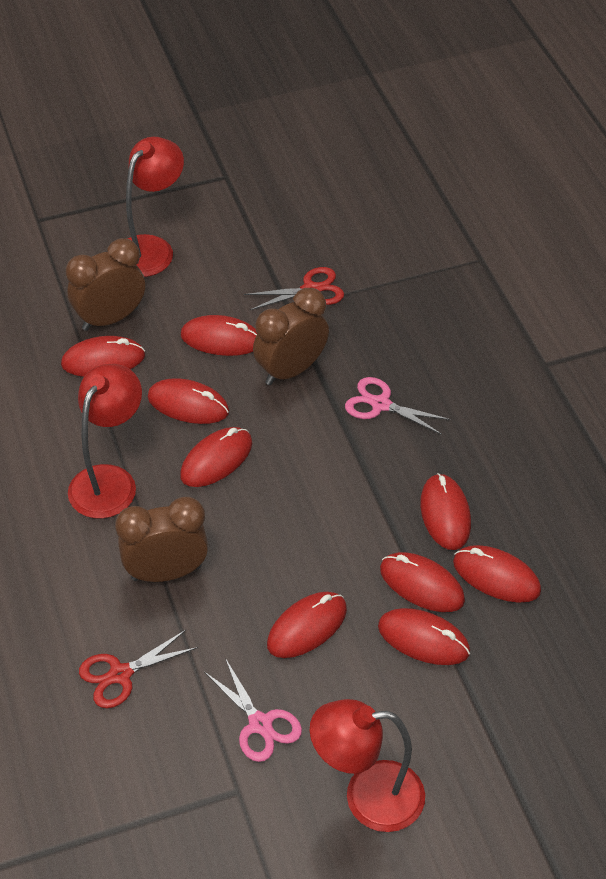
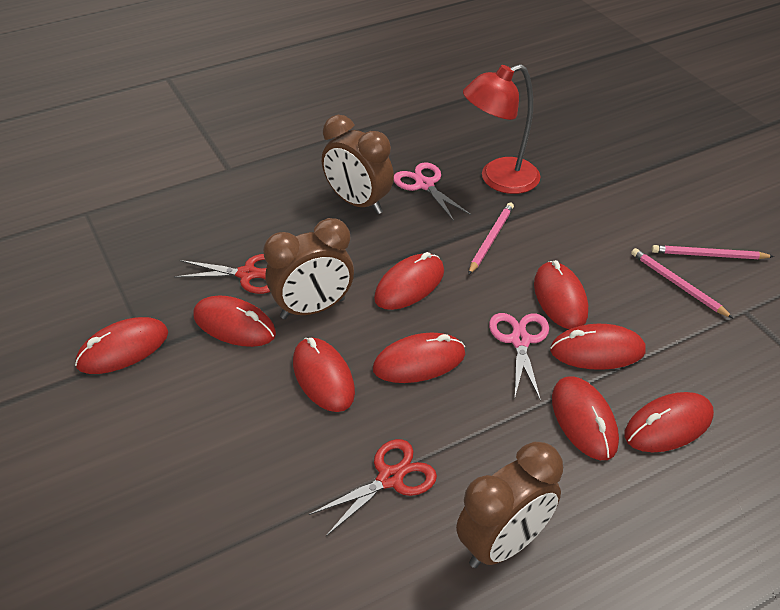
pink pencil: none = 0 -> [468,202,514,275] [631,248,734,319] [652,245,774,259] = 3
red lamp: [68,364,142,519] [126,137,184,277] [310,699,425,832] = 3 -> [463,64,541,194] = 1

